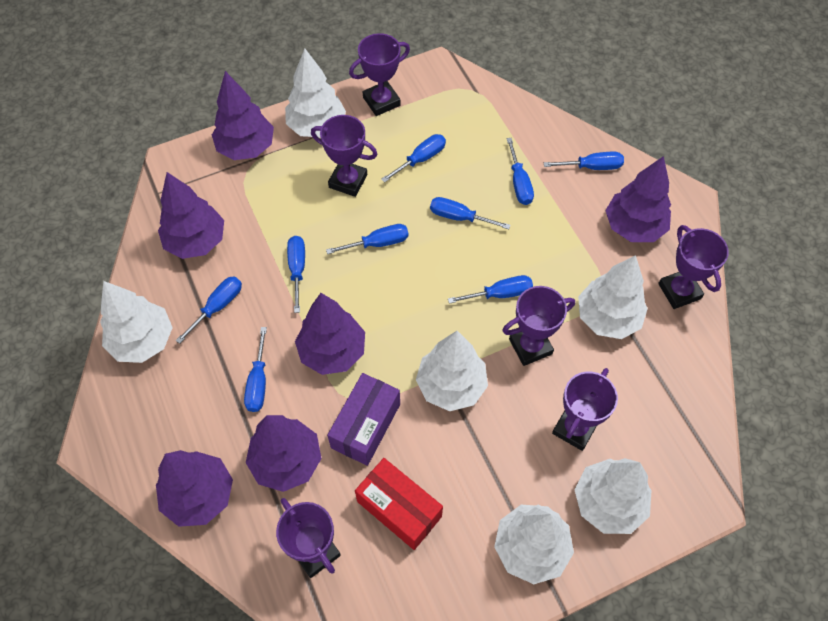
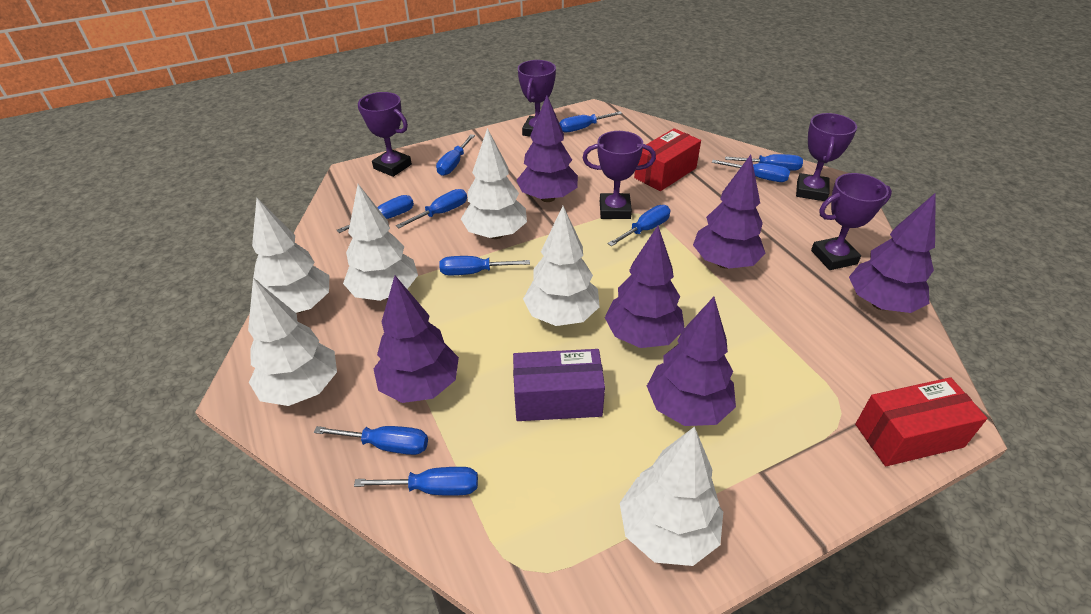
blue screwdriver: [175,276,242,344] [244,327,267,412] [287,236,305,313] [326,224,409,254] [381,134,446,183] [430,197,511,229] [448,275,533,304] [506,138,534,205] [544,152,624,170] = 9 -> [314,426,428,455] [337,195,414,233] [354,467,478,496] [396,189,467,228] [436,134,475,176] [439,256,530,275] [559,111,622,133] [608,205,671,246] [712,160,790,182] [725,154,803,171] = 10
purple trophy: [276,498,341,578] [311,115,378,197] [349,33,410,116] [502,286,575,366] [552,368,618,451] [658,225,729,309] = 6 -> [358,92,412,177] [518,60,556,137] [583,131,656,219] [796,113,857,201] [811,173,892,270] = 5
red box: [355,458,443,550] = 1 -> [634,128,701,191] [855,377,987,466] = 2

